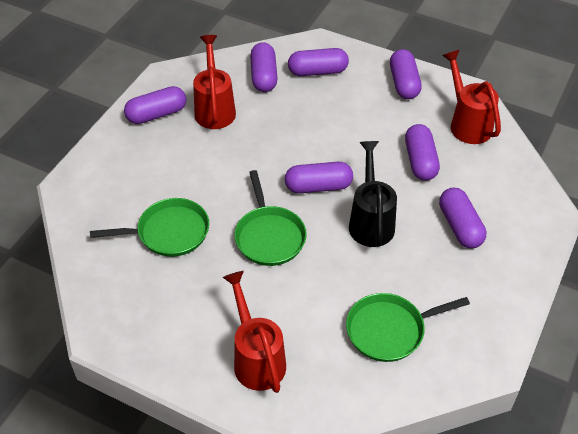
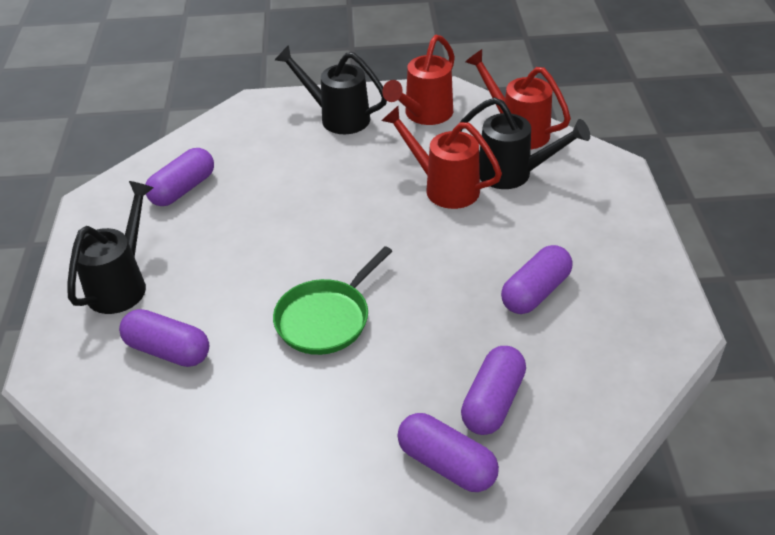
black watering can: [349,141,397,247] = 1 -> [67,181,154,314] [275,45,387,134] [460,97,590,189] = 3
green pan: [90,198,209,257] [234,170,307,266] [346,293,470,362] = 3 -> [273,246,392,355] = 1
purple capsule: [124,86,186,124] [250,42,278,92] [285,162,353,193] [288,48,349,76] [390,49,422,99] [405,124,440,181] [439,188,486,249] = 7 -> [119,309,209,367] [145,148,214,206] [397,413,499,492] [461,346,526,435] [501,245,573,314] = 5

